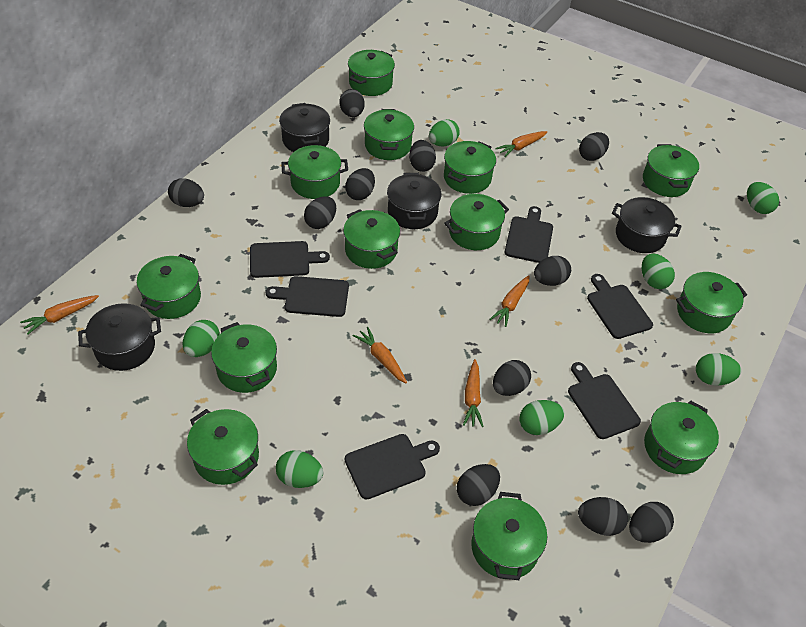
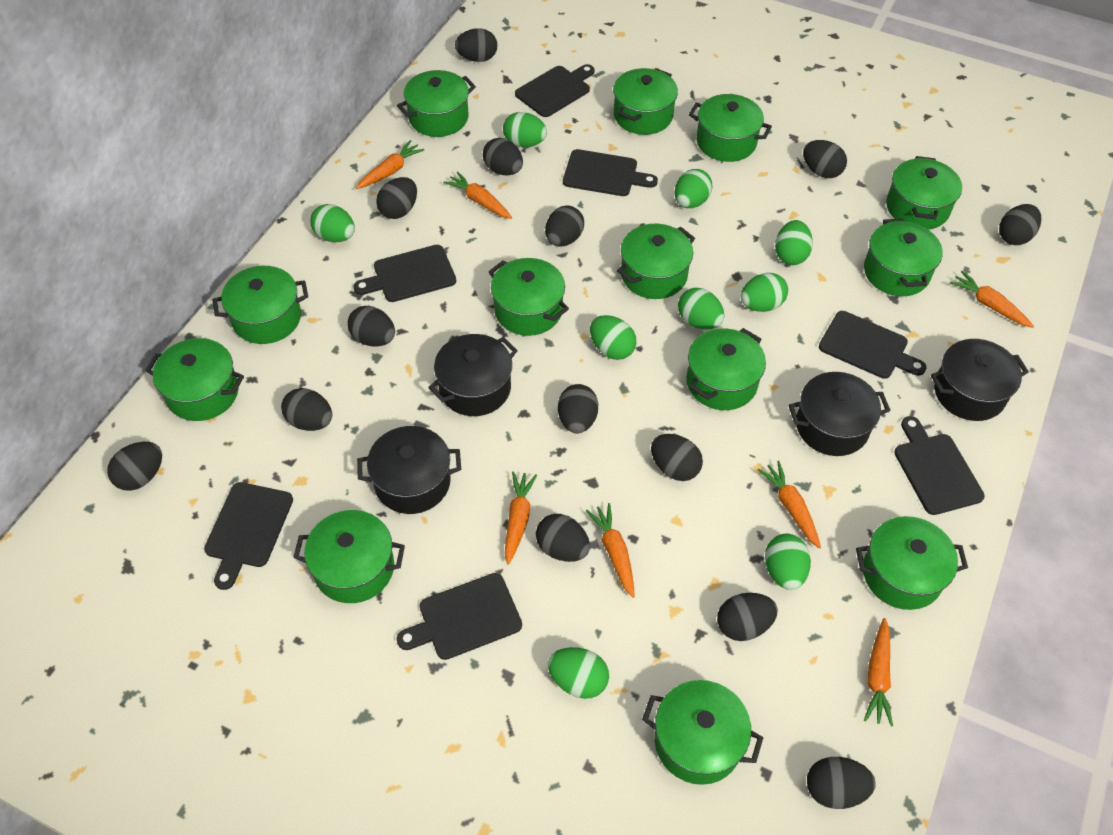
black cutting board: [250,241,330,278] [266,276,349,317] [345,434,440,500] [505,206,553,263] [568,362,641,439] [587,274,653,339] = 6 -> [204,482,293,590] [353,245,456,302] [397,573,522,660] [515,64,595,117] [563,149,658,196] [819,311,927,379] [894,416,985,515] = 7
black egg: [168,178,204,207] [304,196,336,229] [339,89,365,117] [345,168,375,200] [409,140,436,172] [457,464,500,506] [493,360,531,396] [534,256,571,286] [578,497,628,536] [579,132,609,161] [629,502,674,543] = 11 -> [107,442,162,491] [281,388,332,431] [348,306,395,346] [376,177,417,219] [455,28,497,62] [483,138,523,176] [536,514,590,562] [545,206,584,247] [558,384,598,433] [651,434,703,481] [717,593,778,641] [803,140,847,178] [807,757,876,809] [999,204,1041,245] = 14
green egg: [182,320,220,357] [276,451,323,488] [429,119,460,146] [519,400,564,435] [642,253,675,289] [696,353,741,386] [747,182,779,214] = 7 -> [310,204,355,242] [503,112,547,147] [548,647,609,699] [590,315,636,360] [674,169,713,208] [678,288,724,329] [741,273,788,312] [765,534,811,590] [775,220,813,265] = 9
orange carrot: [20,295,99,335] [353,327,407,383] [463,359,484,427] [490,275,530,327] [495,131,547,157] = 5 -> [356,140,424,189] [443,171,512,219] [505,472,537,564] [586,503,635,598] [757,461,821,549] [864,618,893,727] [950,271,1034,328] = 7

